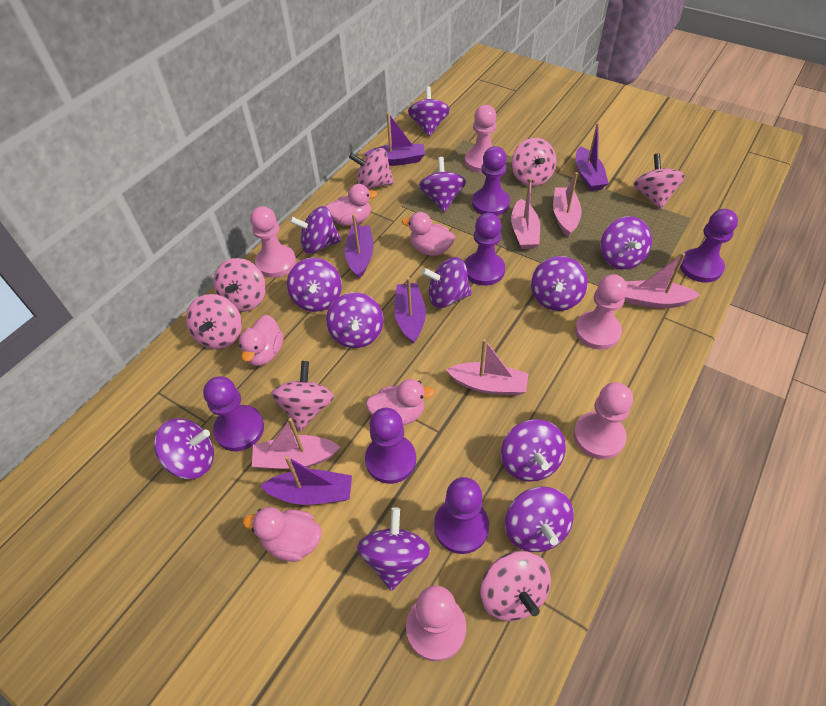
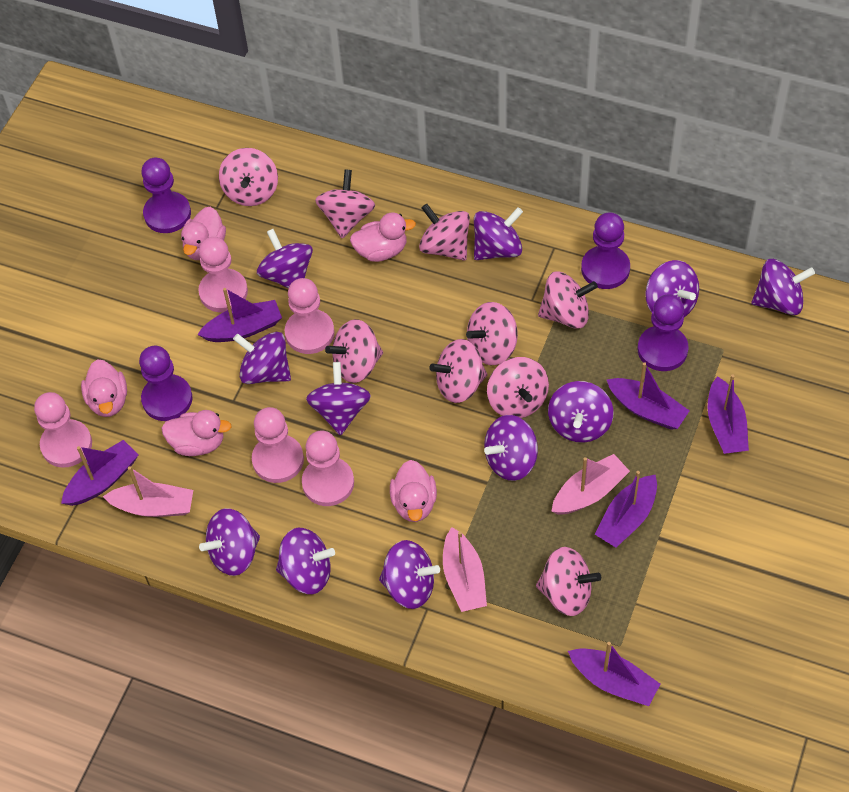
pink boat: [252,418,340,469] [446,339,529,396] [511,178,540,249] [553,172,582,237] [625,253,700,308] = 5 -> [103,467,193,517] [443,527,487,612] [551,454,630,515] = 3
pink spinning top: [186,294,242,349] [213,258,266,312] [271,361,334,431] [349,148,394,189] [480,551,551,621] [512,138,557,186] [633,153,685,209] = 7 -> [219,148,278,206] [315,169,375,238] [325,319,383,383] [419,204,470,261] [429,339,487,403] [466,302,518,365] [487,357,549,418] [536,547,601,616] [538,271,598,329] = 9
purple boat: [261,456,352,505] [345,214,374,279] [365,112,425,166] [394,277,426,344] [576,123,609,191] = 5 -> [61,440,139,506] [197,288,282,342] [568,642,660,706] [595,471,657,548] [607,362,690,430] [708,374,749,454] = 6
purple pawn: [203,376,264,451] [365,408,416,484] [434,477,489,554] [465,213,505,286] [472,146,510,216] [680,209,738,283] = 6 -> [139,346,192,421] [141,158,191,233] [581,212,630,289] [638,295,689,371] = 4
purple spinning top: [154,419,214,479] [287,258,342,312] [289,206,341,254] [326,292,383,348] [357,507,430,591] [408,86,450,136] [419,157,466,212] [422,257,472,308] [501,419,566,482] [505,486,574,552] [531,256,588,311] [601,216,652,269] = 12 -> [199,508,260,576] [233,332,291,384] [257,229,313,289] [276,527,335,594] [306,362,371,435] [379,540,440,609] [474,207,523,260] [484,415,538,481] [548,381,613,443] [645,260,699,317] [752,259,815,315] = 11

